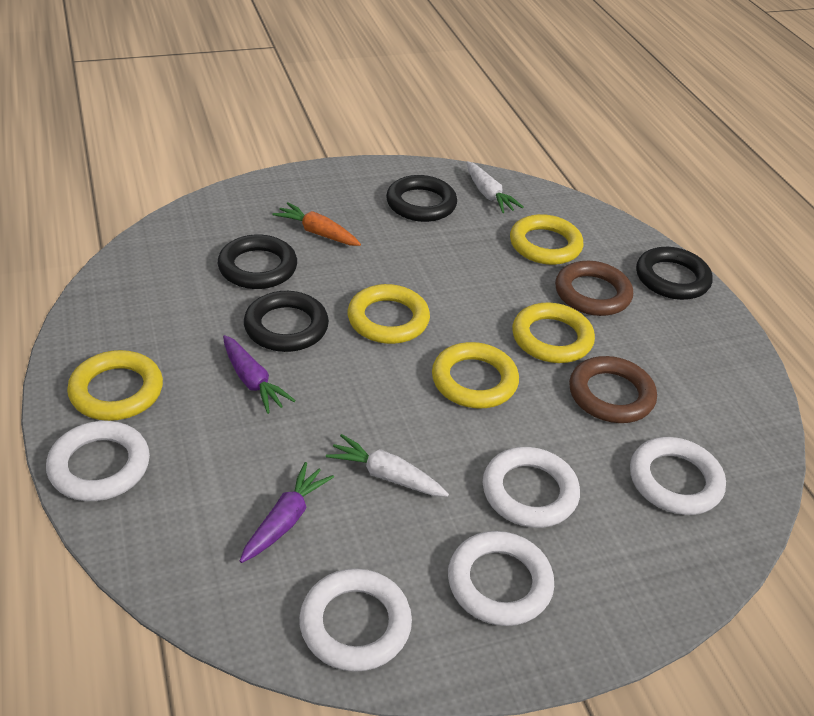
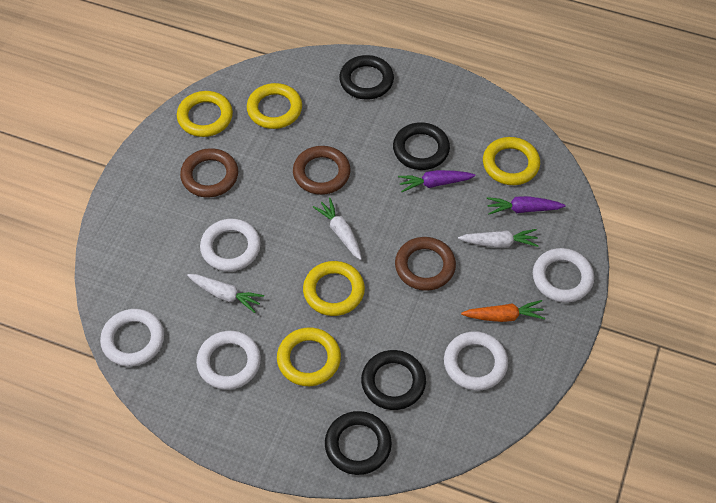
brown ring: [555,261,633,316] [569,356,657,423] = 2 -> [180,148,238,197] [293,146,351,195] [395,237,456,291] = 3
white carrot: [326,434,449,497] [466,161,524,213] = 2 -> [187,274,264,313] [313,198,362,260] [458,229,539,248] = 3

